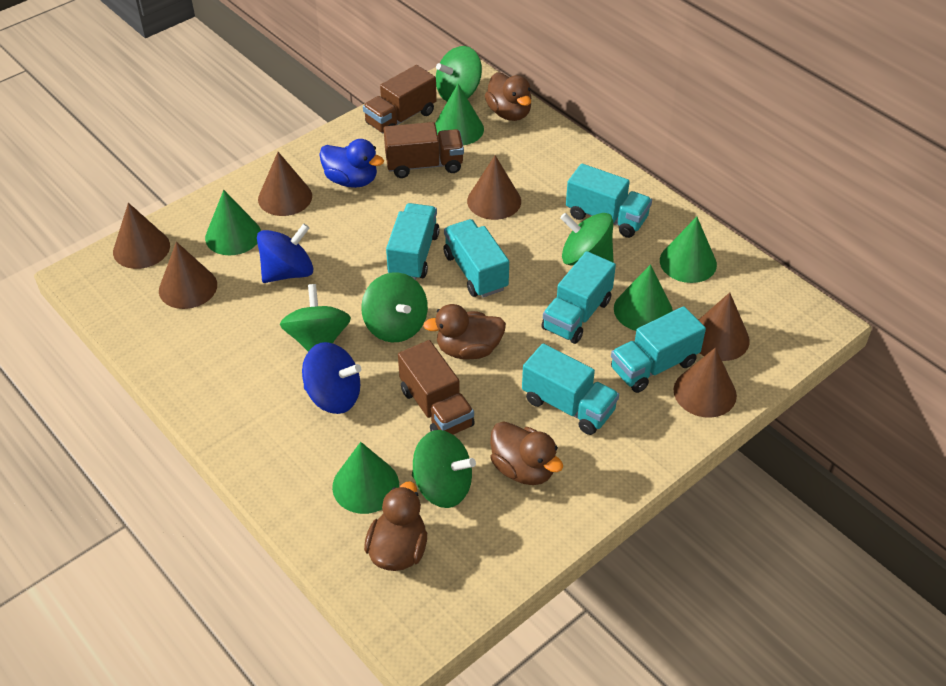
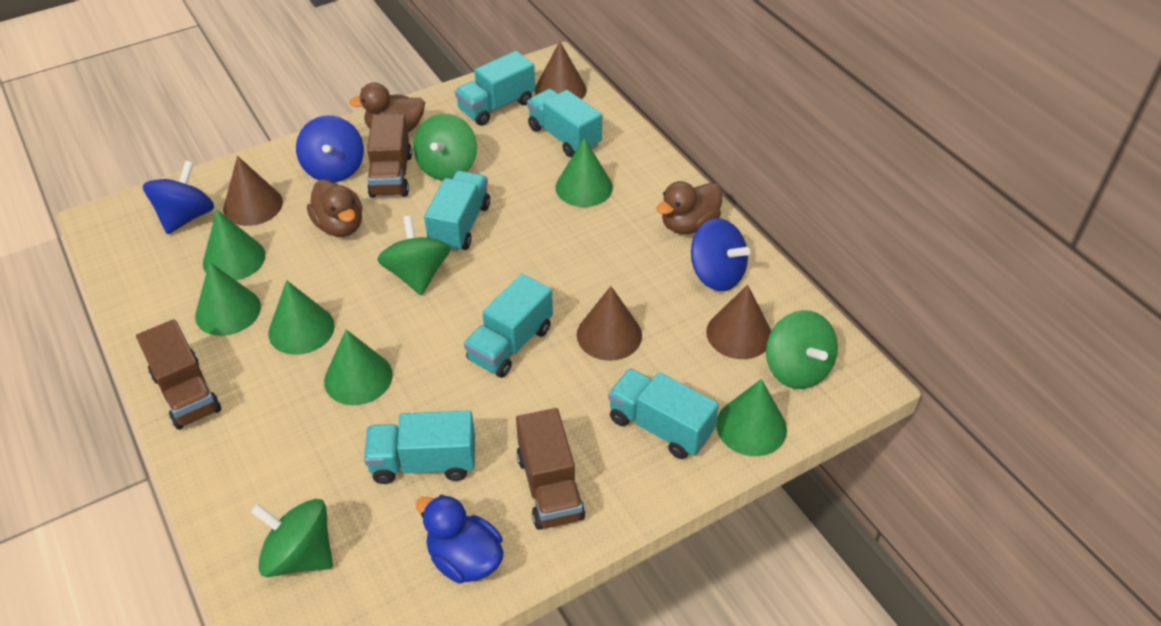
blue spinning top: [257,223,314,283] [302,342,361,414] = 2 -> [143,161,214,234] [296,115,364,183] [691,218,750,291] = 3
brown cone: [113,203,170,269] [159,242,217,309] [258,152,312,216] [467,155,521,220] [674,348,737,418] [699,292,750,361] = 6 -> [223,156,283,226] [535,41,587,99] [577,286,642,361] [706,285,771,359] = 4
brown duck: [364,481,427,571] [423,304,506,360] [485,72,531,121] [490,422,563,485] = 4 -> [307,180,362,237] [349,83,425,132] [656,181,723,234] = 3
green cone: [205,190,261,255] [332,442,399,514] [435,84,484,145] [614,264,673,331] [660,217,717,283] = 5 -> [195,262,261,336] [203,210,266,281] [268,280,335,355] [324,329,393,405] [555,138,613,207] [716,379,787,456] = 6
green spinning top: [280,284,351,352] [361,272,428,343] [412,430,476,508] [436,46,482,101] [560,213,614,265] = 5 -> [251,499,333,577] [377,216,450,295] [413,114,477,180] [766,310,838,389] = 4

